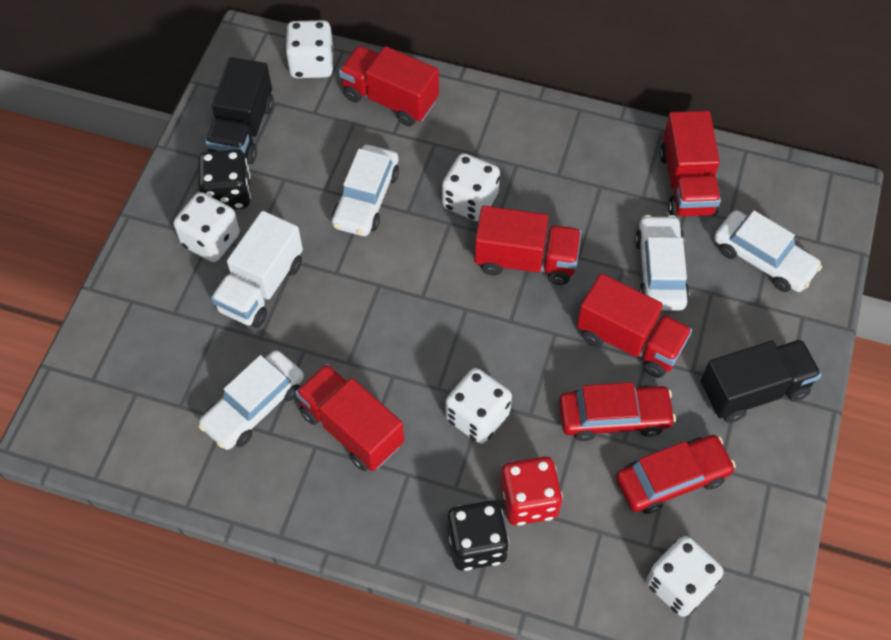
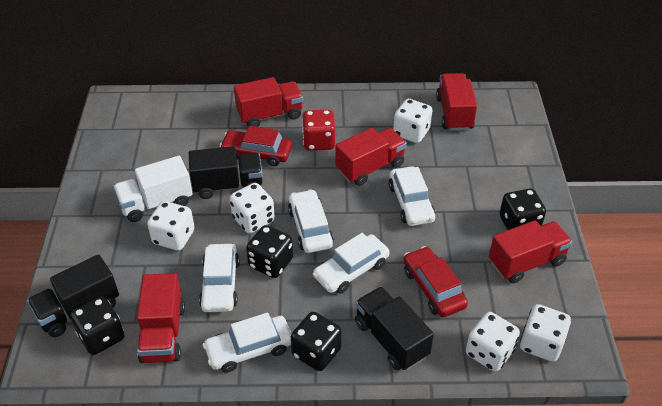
black dice: [198,149,251,209] [447,500,509,571] = 2 -> [70,296,124,355] [246,225,293,278] [291,312,342,371] [499,188,546,230] = 4
black truck: [205,57,274,164] [701,339,821,423] = 2 -> [27,254,119,337] [189,146,262,199] [355,287,434,370] = 3
white car: [198,350,304,450] [332,145,399,236] [635,215,690,311] [714,210,822,292] = 4 -> [199,244,240,312] [203,313,291,373] [288,189,334,253] [313,233,390,294] [389,166,435,226] = 5

